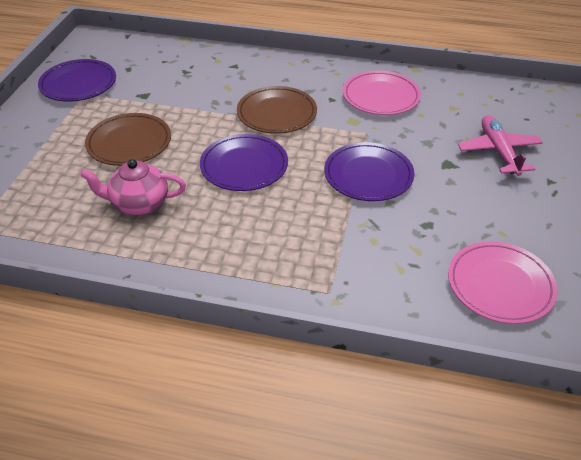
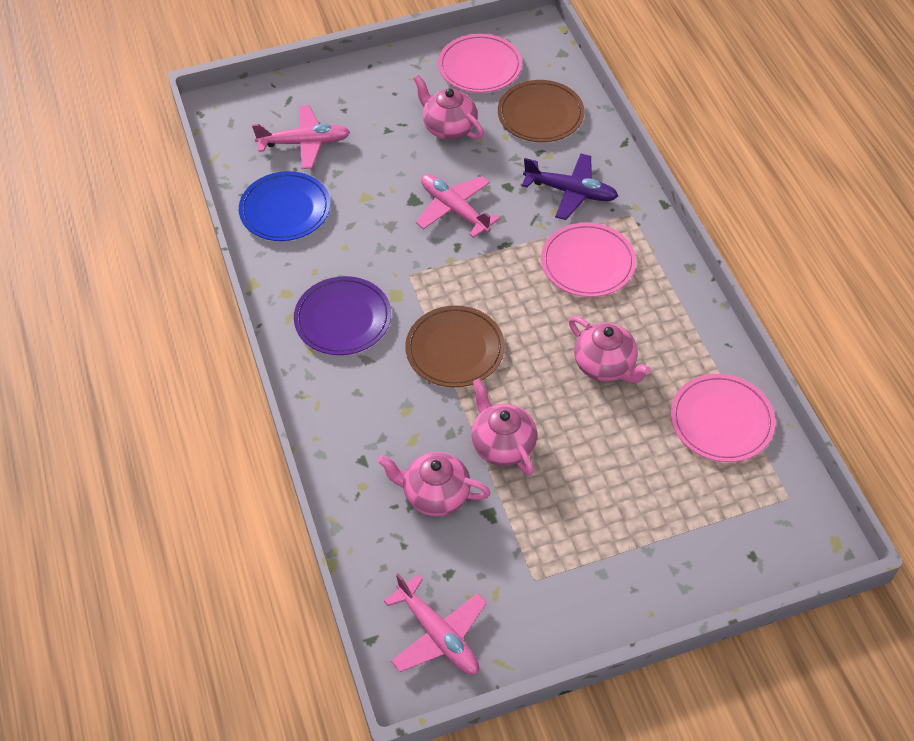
blue plate: none = 0 -> [239,171,330,241] = 1
pink plane: [458,115,543,176] = 1 -> [252,105,350,169] [384,573,487,675] [416,174,500,238] = 3
pink plate: [343,70,421,115] [448,241,558,324] = 2 -> [438,34,522,93] [541,223,636,297] [671,374,775,462] = 3
pink teapot: [80,159,186,215] = 1 -> [378,452,491,516] [414,75,484,140] [471,378,537,476] [569,316,651,383] = 4
purple plane: none = 0 -> [522,153,618,220] = 1
purple plate: [38,59,116,102] [200,134,288,191] [324,142,414,201] = 3 -> [294,276,391,355] = 1

